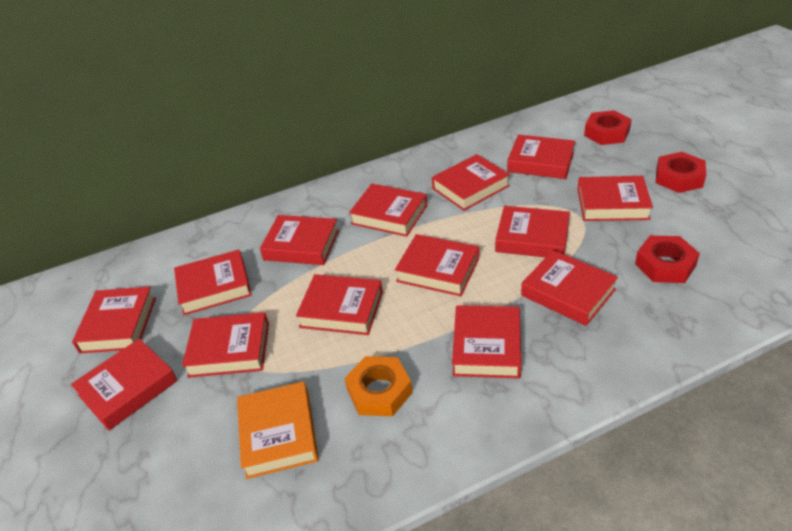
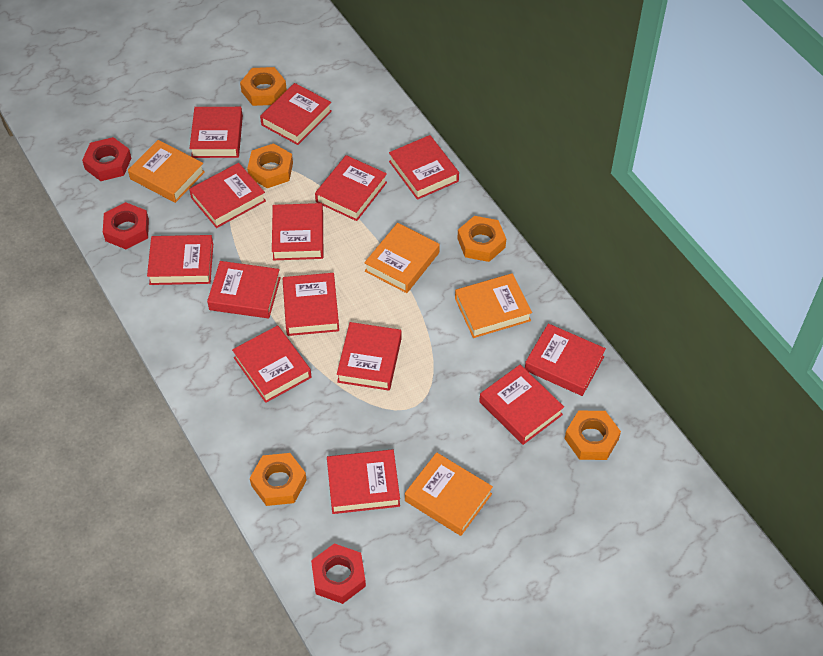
orange book: [237,381,319,479] = 1 -> [128,140,205,203] [364,223,440,293] [405,452,493,536] [455,273,532,338] = 4
orange nut: [345,356,413,417] = 1 -> [240,67,287,106] [247,144,293,188] [250,453,307,506] [457,216,506,262] [565,411,621,460] = 5

